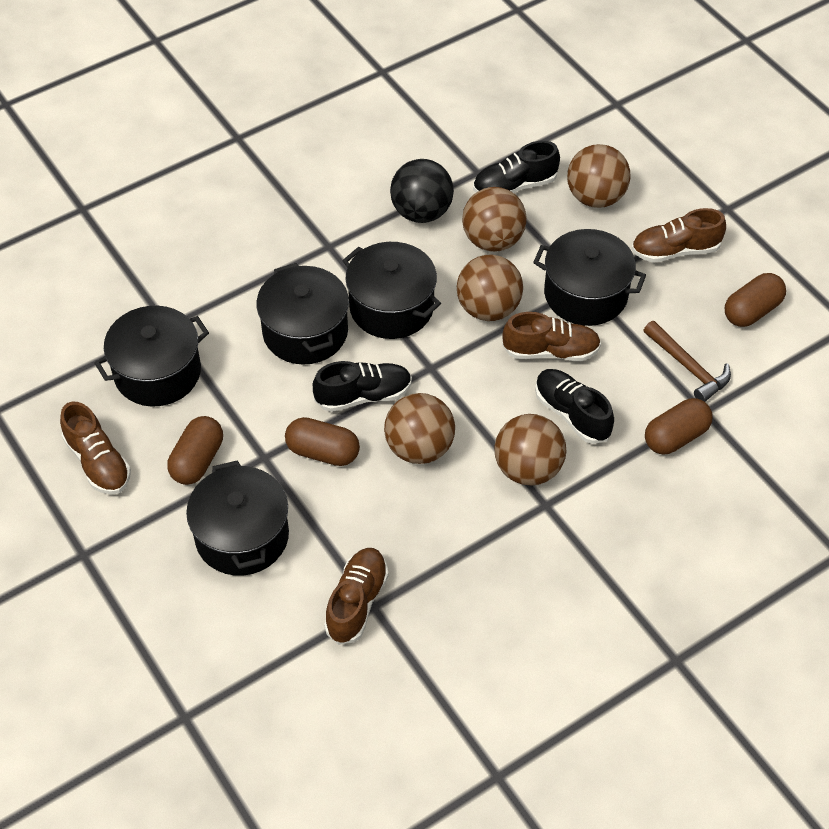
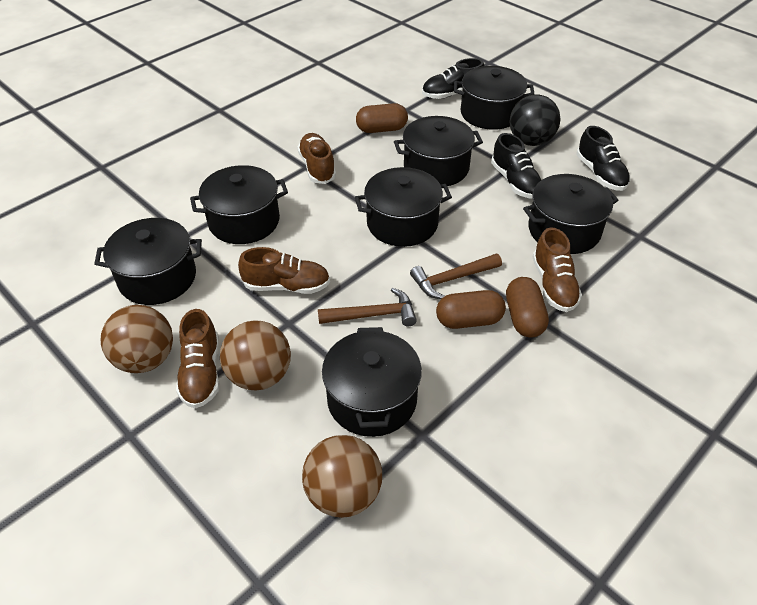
black pot: [94,306,209,407] [186,460,289,576] [256,263,349,365] [342,242,441,339] [533,229,646,326] = 5 -> [94,218,202,305] [190,165,288,244] [322,327,422,437] [355,167,452,247] [394,116,483,186] [454,66,535,130] [523,174,619,254] = 7
brown ball: [384,393,455,464] [457,255,523,321] [462,187,527,252] [494,414,566,486] [567,144,631,208] = 5 -> [101,305,173,373] [220,320,291,391] [302,435,382,518] = 3
brown capsule: [167,416,223,485] [285,417,360,466] [645,398,713,454] [725,273,786,327] = 4 -> [356,103,408,133] [436,290,506,329] [506,277,549,338] = 3
brown hammer: [643,321,731,402] = 1 -> [318,288,417,327] [410,254,502,299] = 2

